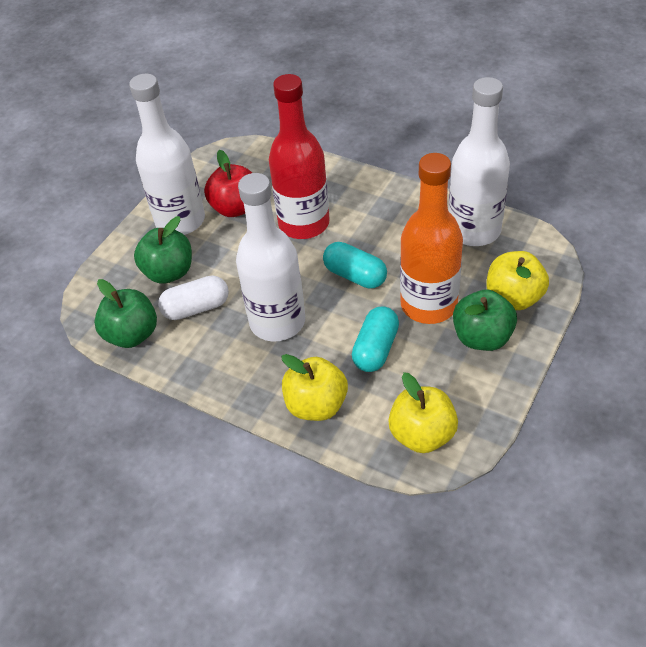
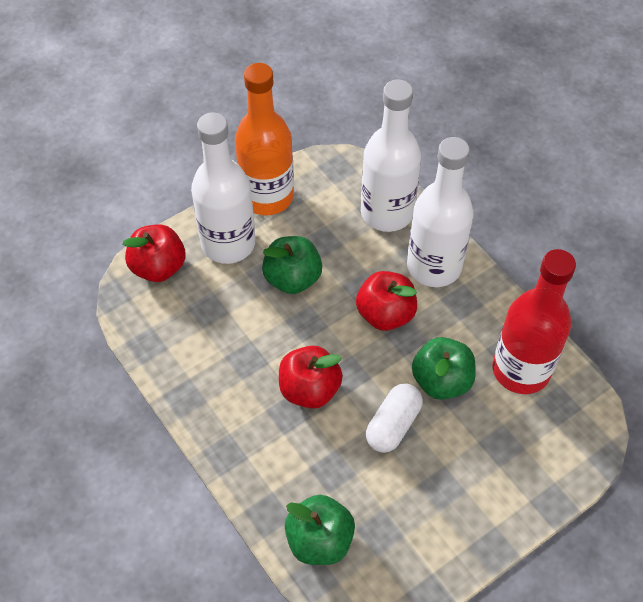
red apple: [204,150,252,217] = 1 -> [123,224,186,282] [279,345,343,409] [356,271,417,331] = 3
turquoise capsule: [323,242,387,288] [352,306,399,372] = 2 -> none = 0
yellow apple: [281,354,348,421] [388,372,458,453] [487,251,549,310] = 3 -> none = 0

